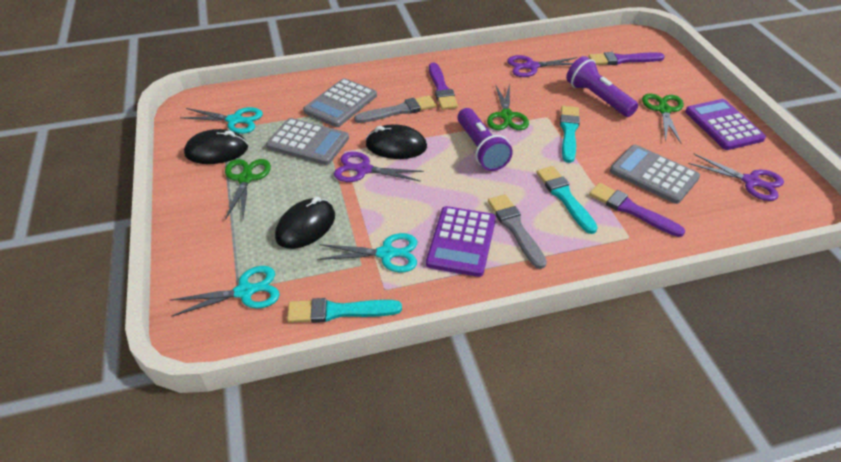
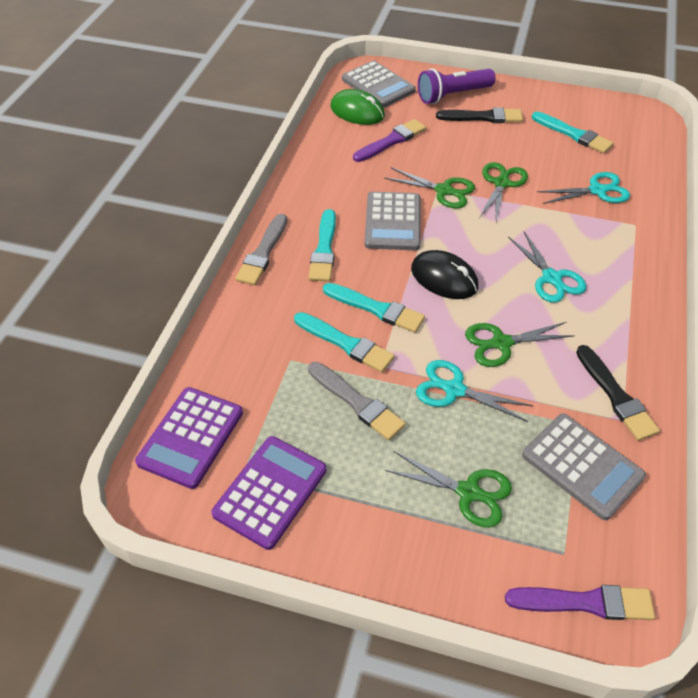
black brush: none = 0 -> [436,107,523,123] [576,345,660,441] = 2
black mouse: [184,129,248,164] [275,197,335,249] [366,124,427,159] = 3 -> [411,250,478,299] = 1
green mouse: none = 0 -> [330,89,385,125] = 1
green scissors: [225,159,271,220] [487,84,529,130] [642,93,684,143] = 3 -> [385,167,475,208] [385,451,512,527] [465,322,575,367] [479,162,528,221] = 4
purple brush: [429,62,458,110] [588,52,665,65] [589,183,685,237] = 3 -> [353,119,426,162] [505,585,655,620] = 2
purple flashlight: [457,108,513,171] [566,56,638,117] = 2 -> [418,68,496,104] = 1
purple scissors: [334,152,424,182] [507,55,577,77] [688,154,784,201] = 3 -> none = 0
turquoise brush: [287,298,402,323] [536,166,598,234] [560,106,580,163] = 3 -> [294,312,395,373] [309,209,336,282] [323,283,425,333] [532,112,614,153] = 4

